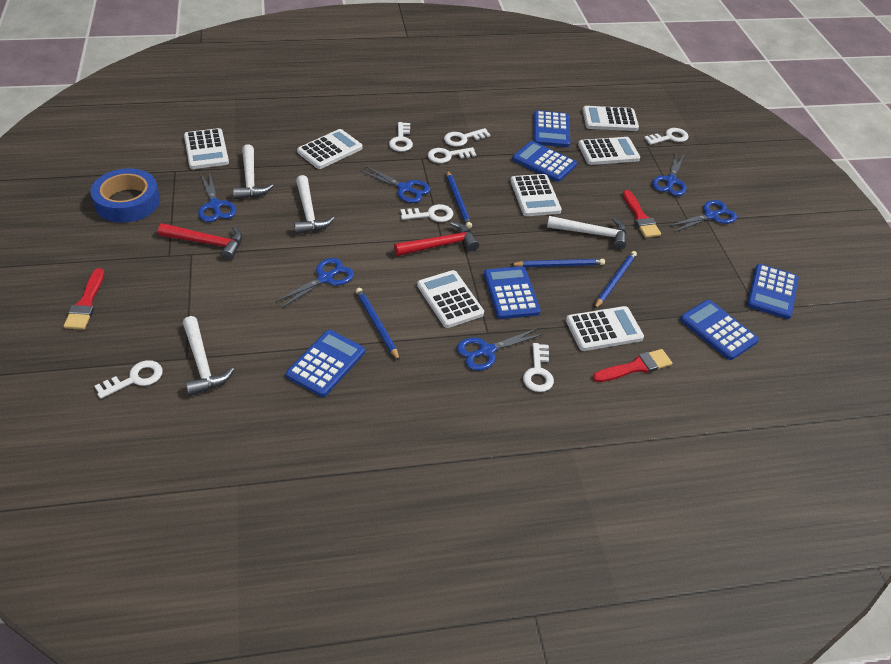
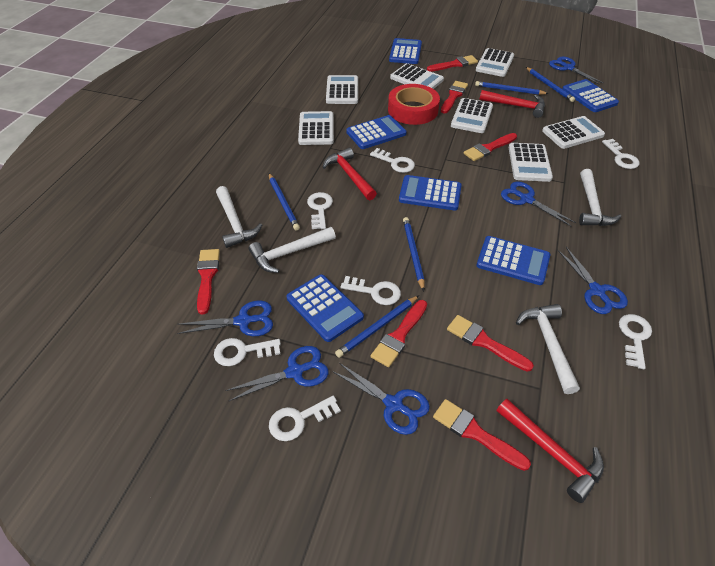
blue pencil: [356,288,400,361] [447,170,472,229] [510,259,605,267] [594,251,637,309] = 4 -> [269,173,300,230] [335,296,419,358] [403,217,425,291] [475,81,549,95] [526,67,575,102] = 5
blue tape: [90,168,160,223] = 1 -> none = 0
red brush: [64,268,104,330] [593,349,672,382] [623,190,661,238] = 3 -> [197,249,220,315] [371,300,427,367] [427,55,478,72] [433,399,531,471] [441,81,468,114] [447,315,534,372] [464,133,517,161] = 7
red hammer: [158,223,242,260] [394,221,479,256] = 2 -> [322,148,377,200] [479,90,545,118] [496,399,604,503] = 3
red tape: none = 0 -> [388,84,440,125] = 1

